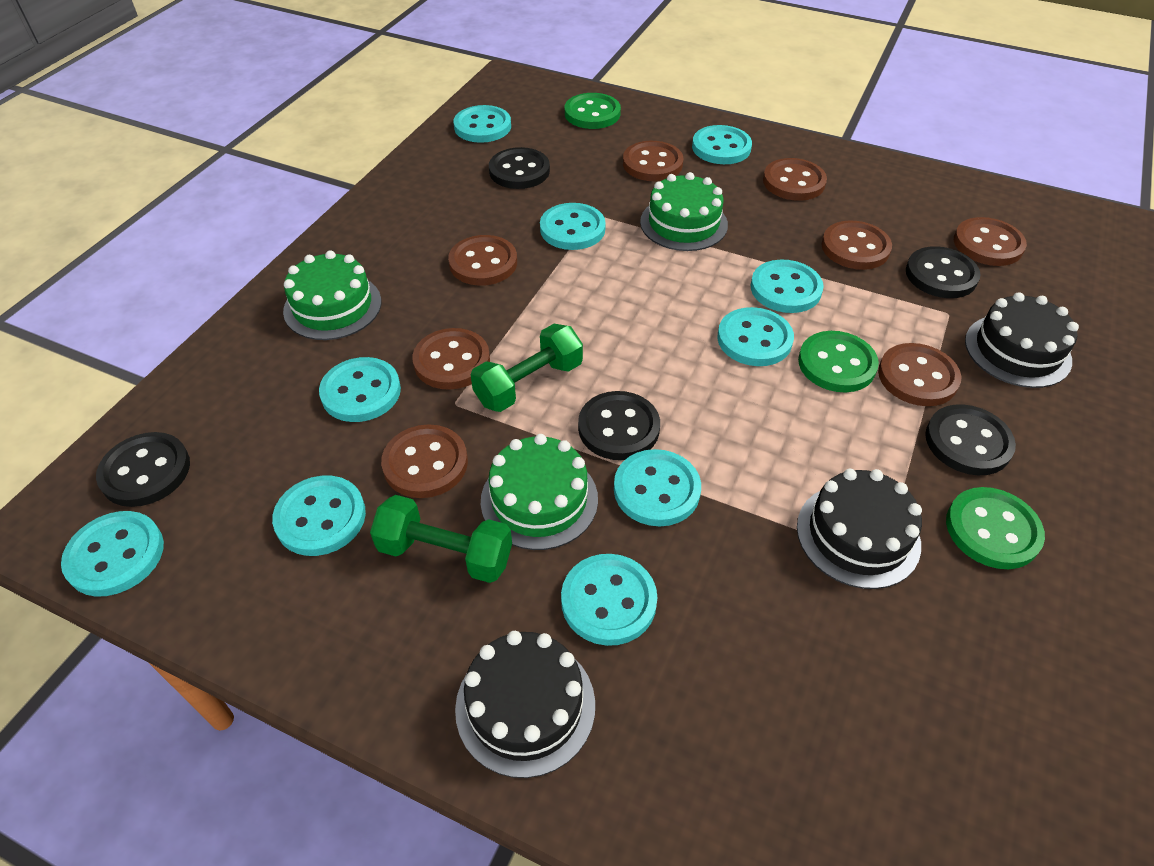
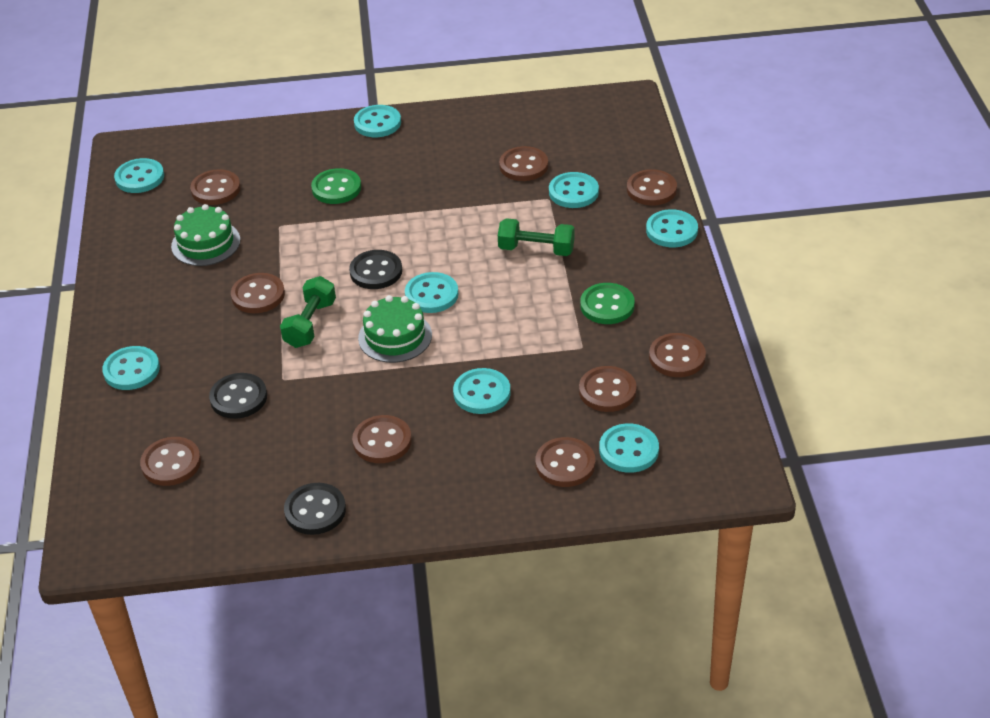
black button: [96,432,190,507] [489,147,550,189] [578,391,660,460] [906,246,981,298] [925,404,1016,475] = 5 -> [209,373,267,419] [284,483,346,535] [349,250,402,289] = 3
black cake: [455,631,595,778] [797,469,922,589] [965,292,1079,388] = 3 -> none = 0
brown button: [381,424,468,498] [412,328,490,390] [448,235,517,286] [623,141,683,181] [763,158,827,201] [821,220,892,270] [878,343,961,406] [954,217,1027,266] = 8 -> [140,437,201,486] [190,169,241,205] [231,273,285,313] [352,415,412,463] [499,146,548,181] [535,437,595,487] [579,366,637,412] [627,169,677,206] [649,333,706,377] = 9
green button: [565,93,621,129] [798,331,879,392] [946,487,1045,569] = 3 -> [311,168,361,204] [580,283,635,324] = 2
green cake: [283,250,381,340] [481,434,598,550] [640,172,728,251] = 3 -> [171,204,240,266] [358,295,432,363] = 2
turquoise button: [61,511,164,597] [272,476,366,556] [319,357,401,422] [454,105,511,143] [540,203,606,250] [561,554,657,646] [614,449,701,526] [692,125,752,164] [717,307,794,366] [751,259,824,313] = 10 -> [102,346,160,390] [114,158,164,193] [354,105,401,137] [405,272,458,313] [453,368,511,414] [549,172,599,208] [599,423,659,473] [646,209,698,247] = 8

